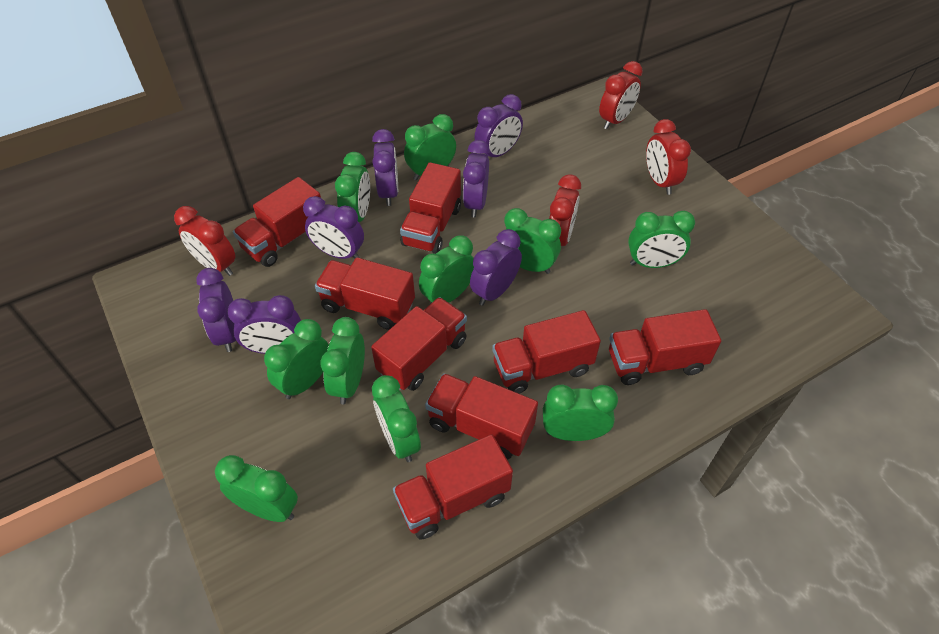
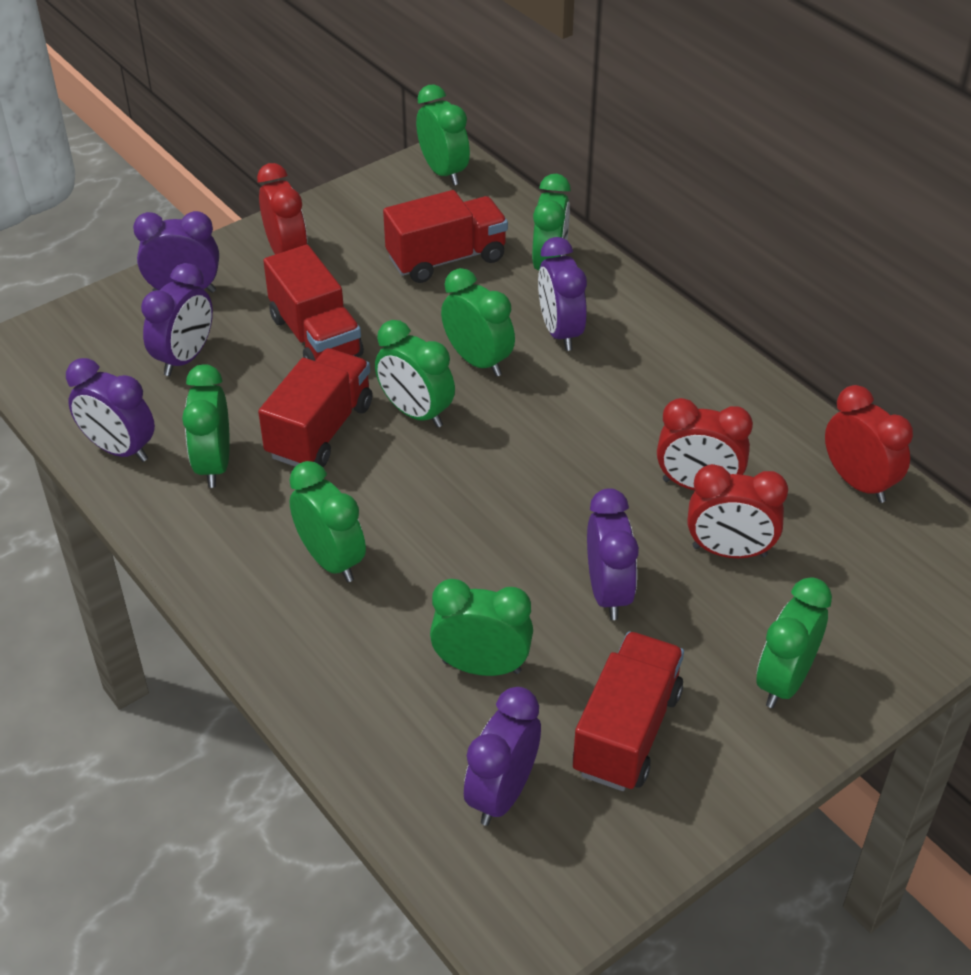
green clock: [215,455,298,522] [264,319,329,399] [320,317,365,404] [335,152,370,222] [372,375,421,462] [404,114,456,180] [419,235,474,304] [504,208,561,274] [543,384,618,441] [628,211,695,268] = 10 -> [182,364,230,488] [289,461,366,582] [375,320,455,428] [416,84,470,186] [430,579,533,676] [441,268,515,377] [532,174,571,270] [756,577,832,708] = 8
purple clock: [196,268,236,352] [227,295,301,354] [303,196,364,259] [372,129,398,206] [463,140,490,218] [470,229,522,306] [474,94,523,157] = 7 -> [66,358,155,462] [133,211,219,293] [141,263,213,376] [464,687,541,826] [538,237,587,351] [587,489,639,620] = 6
red truck: [233,177,321,267] [315,257,415,330] [371,297,467,391] [393,434,513,540] [400,162,461,254] [425,373,538,459] [492,310,601,393] [609,309,721,385] = 8 -> [258,348,373,467] [263,245,364,361] [383,190,508,283] [573,631,684,791] = 4

